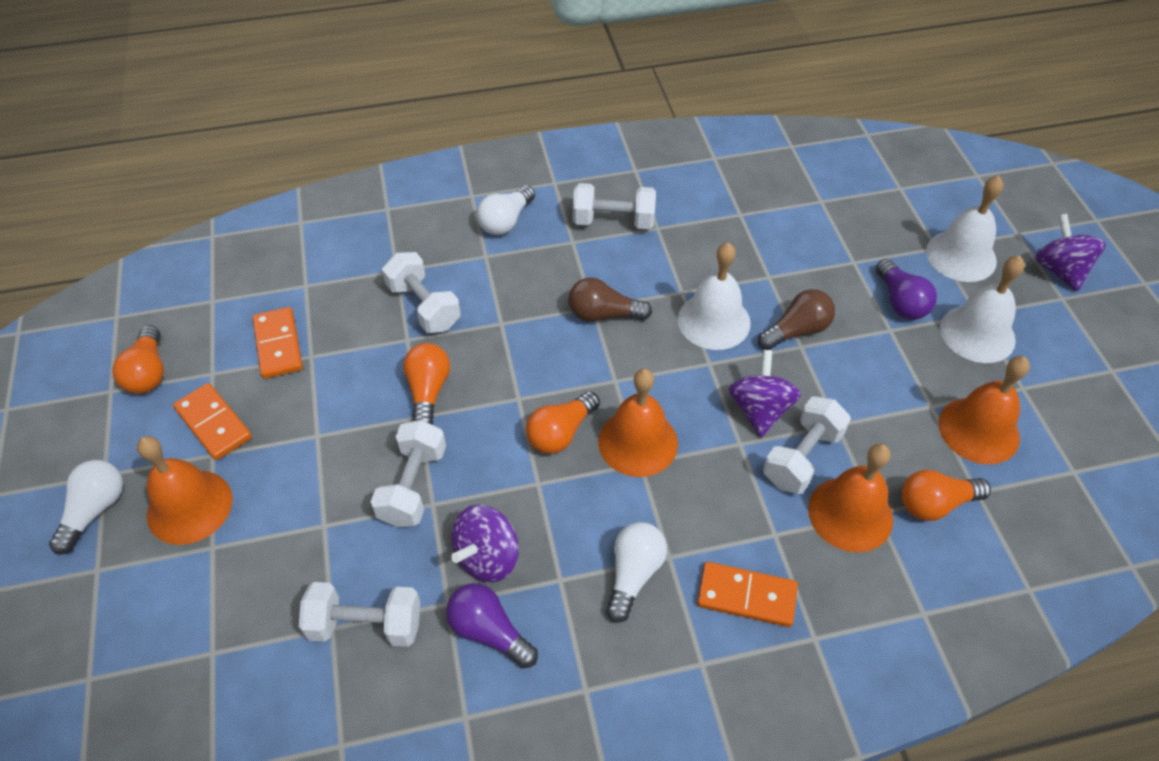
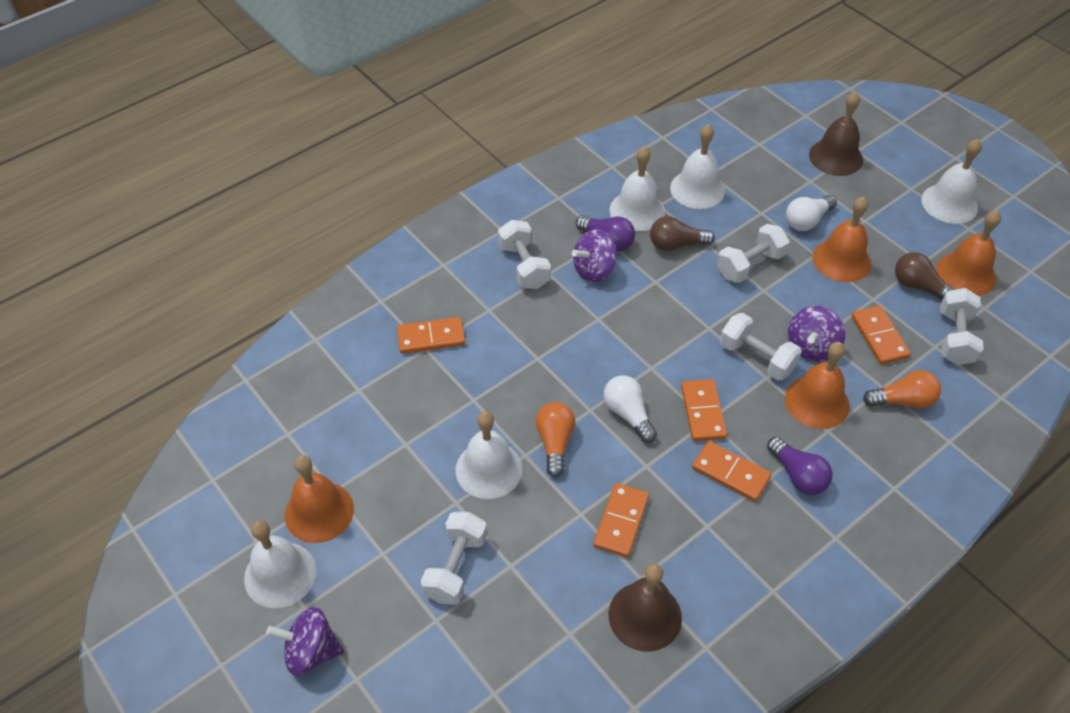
brown bell: none = 0 -> [609,563,682,652] [809,92,863,176] = 2
orange domino: [173,383,252,460] [253,307,303,379] [697,562,798,627] = 3 -> [397,317,465,354] [593,483,649,557] [681,379,727,441] [692,441,771,502] [851,306,911,365] = 5
orange light bulb: [113,325,164,394] [403,343,450,425] [526,391,600,454] [901,470,991,521] = 4 -> [536,402,575,477] [863,370,941,409] = 2
white bell: [678,243,751,350] [926,176,1004,282] [940,256,1025,363] = 3 -> [244,520,316,608] [456,411,522,499] [609,146,665,231] [670,124,725,209] [921,139,982,224] = 5
white light bulb: [49,460,123,555] [477,185,535,235] [606,522,667,623] = 3 -> [603,375,657,443] [786,195,837,231] = 2

